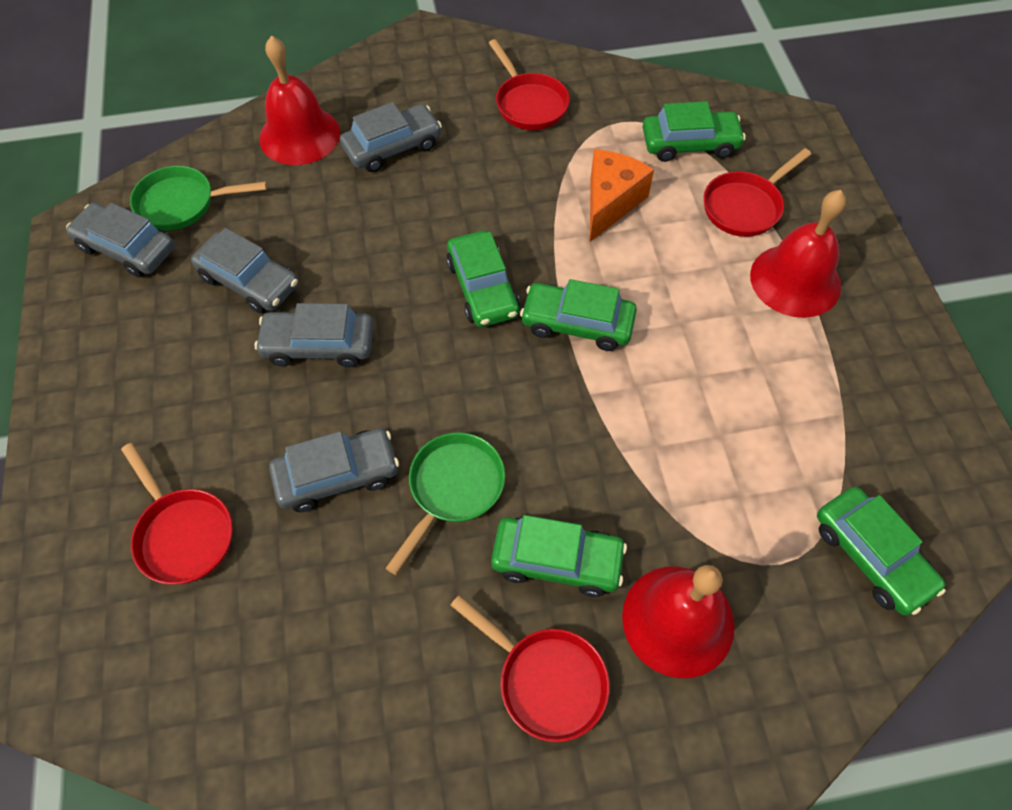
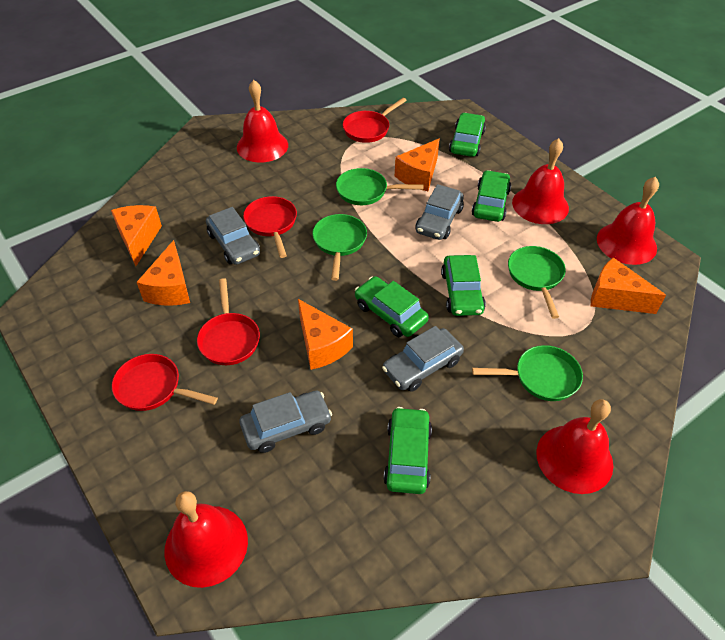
green pan: [130,166,267,230] [385,432,505,575] = 2 -> [312,214,367,281] [336,168,424,205] [472,345,583,401] [508,246,566,319] = 4
grey car: [66,203,175,278] [191,228,298,314] [255,303,374,367] [269,428,399,512] [340,102,442,172] = 5 -> [206,207,260,265] [240,391,332,453] [382,326,464,392] [415,184,464,240] = 4
orange cheese: [590,149,654,242] = 1 -> [111,205,162,266] [136,240,190,306] [298,299,353,370] [395,138,440,191] [591,258,666,314] = 5
red bell: [259,35,340,165] [622,565,735,678] [750,190,846,318] = 3 -> [164,491,248,588] [237,80,288,163] [512,138,569,224] [536,399,613,494] [597,177,659,265] = 5

